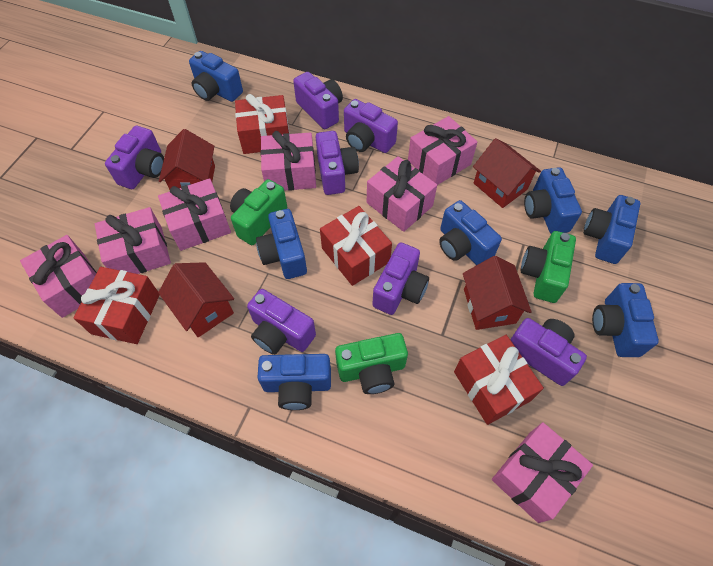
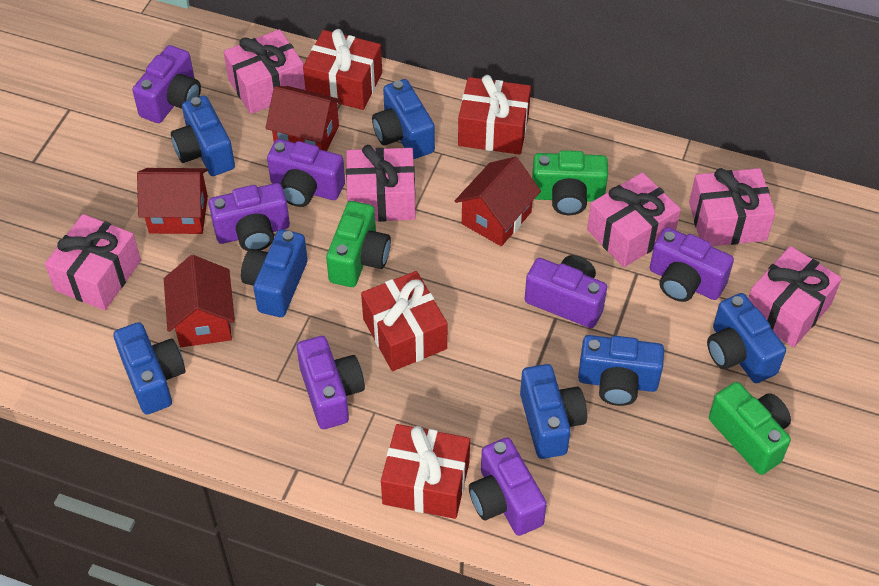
pink gift: [20,235,97,318] [95,207,171,274] [158,178,231,251] [260,131,316,191] [367,156,437,232] [408,116,477,185] [492,422,593,523] = 7 -> [45,214,141,310] [224,29,305,114] [346,145,416,222] [587,172,681,267] [689,168,775,246] [748,246,842,347] = 6

